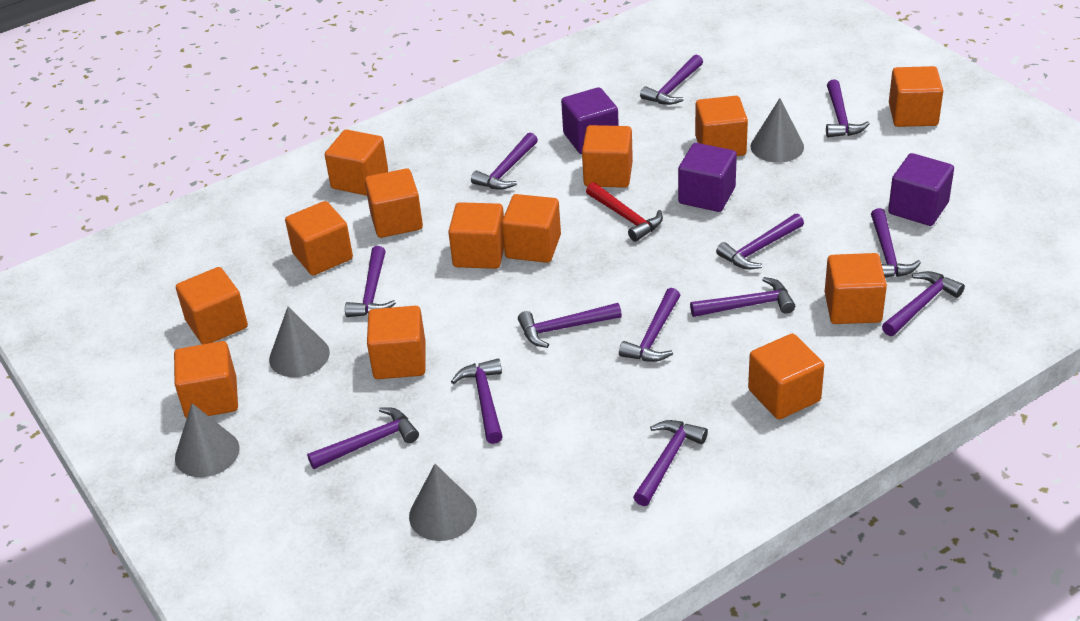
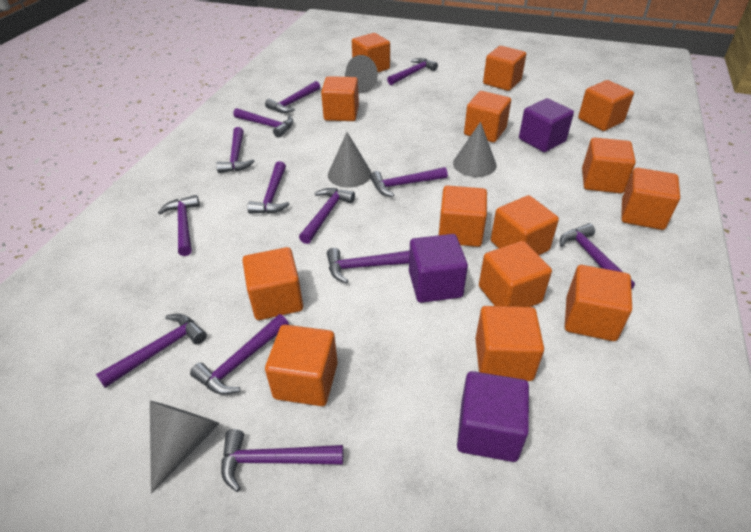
orange cube: [174,341,238,419] [176,267,248,344] [285,201,353,275] [325,130,388,196] [365,168,423,238] [367,306,426,379] [448,202,504,269] [502,194,561,263] [582,125,633,188] [695,96,748,156] [748,334,824,419] [825,253,887,324] [889,66,943,127] = 13 -> [242,247,303,320] [265,325,338,406] [321,76,359,121] [352,33,390,72] [439,186,487,247] [464,91,511,142] [475,306,544,381] [479,241,552,307] [483,46,526,91] [491,195,559,255] [565,265,632,341] [578,80,634,131] [582,138,636,194] [621,168,680,230] = 14
red hammer: [586,182,663,242] = 1 -> none = 0

